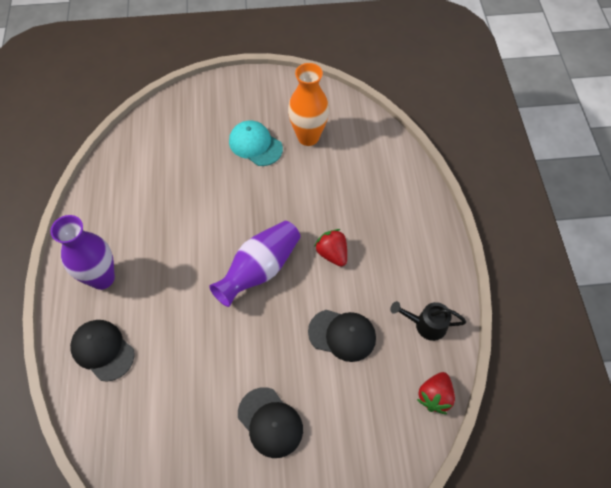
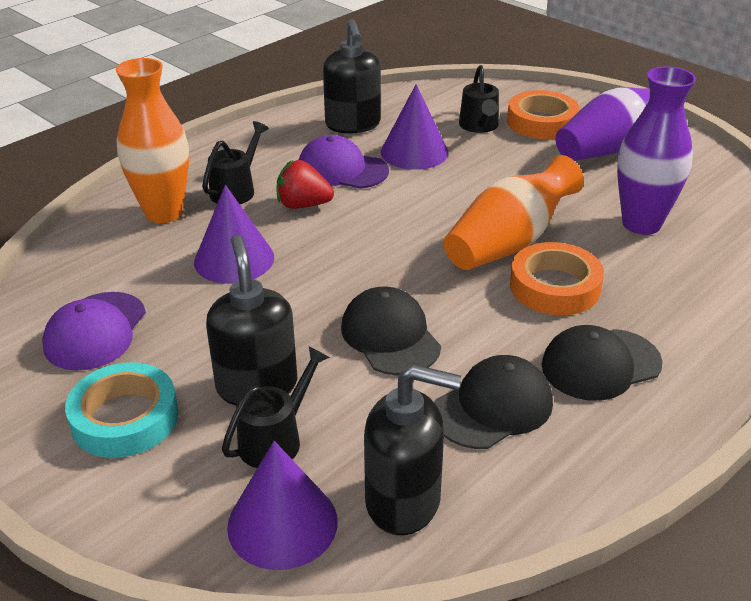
black soap dispenser: none = 0 -> [206,234,298,405] [323,19,381,133] [364,364,461,535] = 3
black watering can: [390,301,466,341] = 1 -> [202,121,269,204] [222,346,330,468] [459,65,499,133] = 3
orange tape: none = 0 -> [507,90,579,139] [510,242,604,315] = 2
orange vase: [288,63,329,146] = 1 -> [116,58,189,223] [444,155,584,270] = 2
purple cap: none = 0 -> [42,292,146,370] [298,135,389,189] = 2
purple cone: none = 0 -> [194,185,274,284] [227,441,338,570] [381,84,448,170] = 3
red strawberry: [314,229,347,266] [417,372,455,414] = 2 -> [276,160,334,209] = 1
turquoise cap: [229,120,283,166] = 1 -> none = 0
turquoise tape: none = 0 -> [65,362,178,458] = 1

